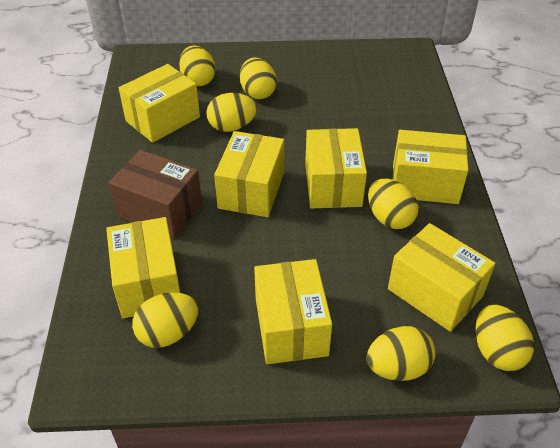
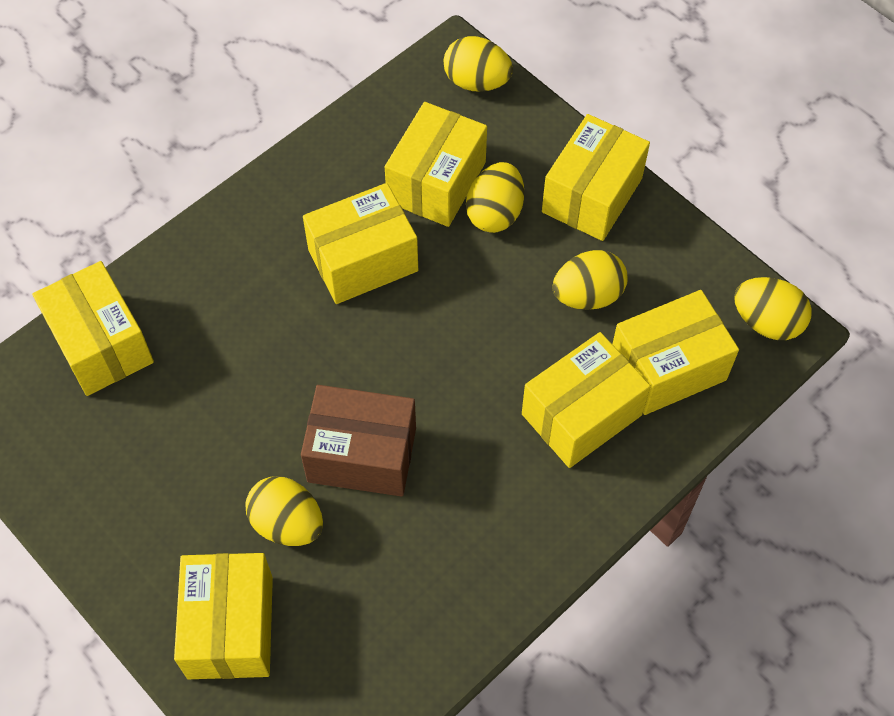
yellow egg: [132,292,199,348] [179,45,215,86] [206,93,257,132] [240,57,277,99] [366,326,435,381] [368,179,419,229] [476,305,534,371] = 7 -> [245,476,323,546] [444,36,513,92] [466,162,524,233] [552,250,628,310] [734,277,812,340] = 5

